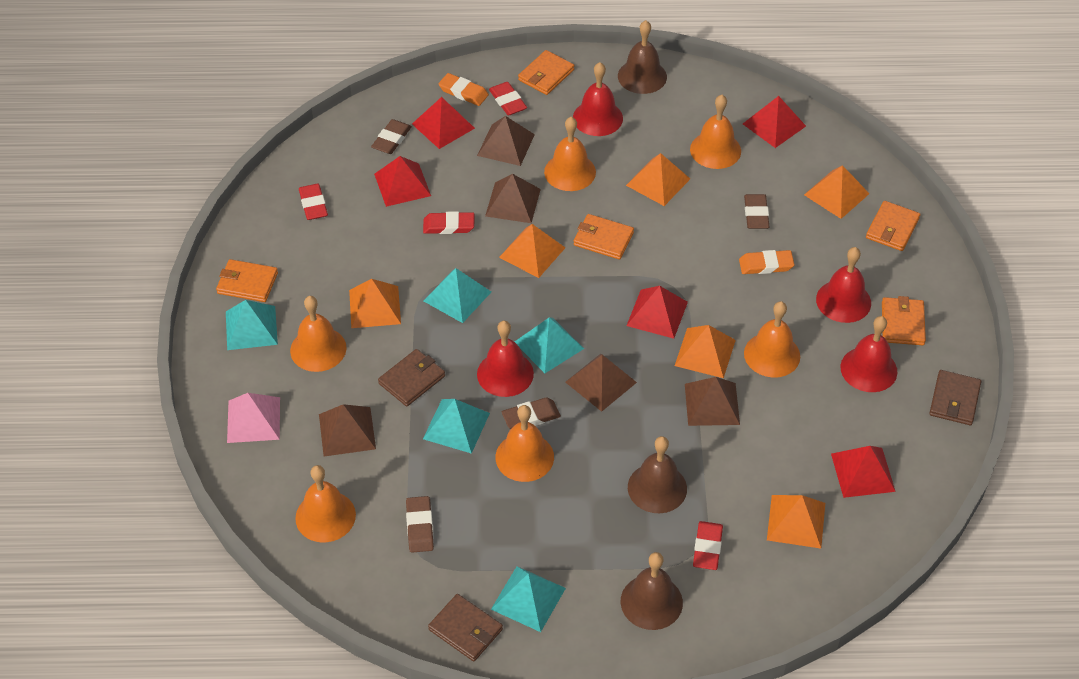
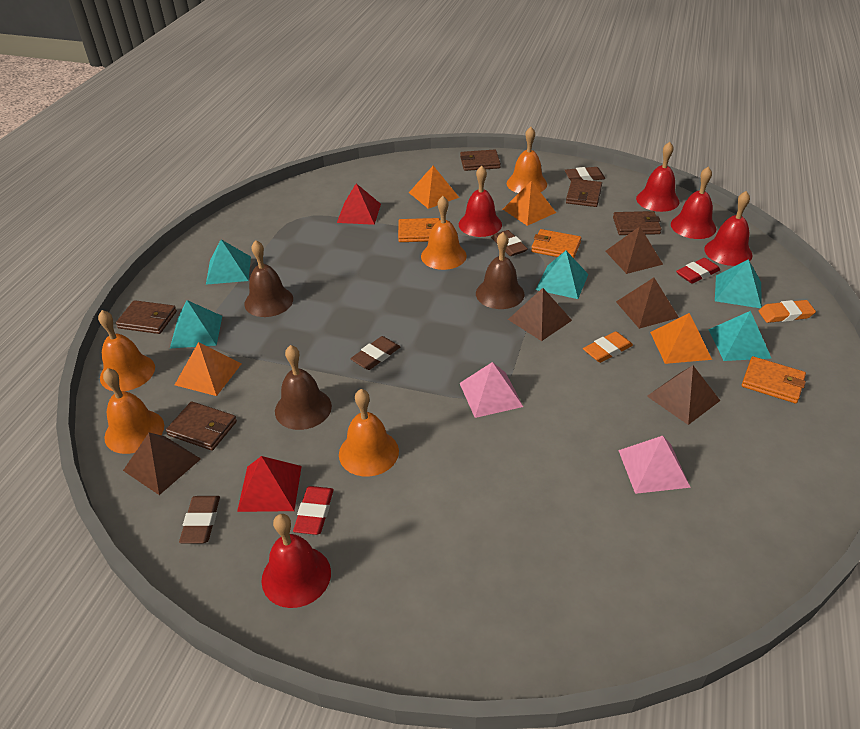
brown wallet: [378,349,445,406] [428,594,503,661] [929,370,981,425] = 3 -> [116,300,177,334] [166,401,237,451] [460,150,501,171] [566,179,602,207] [613,211,662,235] = 5
orange bell: [290,296,347,372] [295,465,356,542] [495,405,554,482] [544,117,596,191] [690,95,741,169] [744,301,800,377] = 6 -> [98,310,155,391] [103,368,164,454] [339,389,399,477] [421,196,467,270] [507,127,547,193] = 5
orange pyramid: [349,279,401,328] [499,224,565,278] [626,153,690,206] [675,325,736,378] [767,495,825,549] [804,165,870,219] = 6 -> [175,342,241,396] [409,166,459,209] [503,181,556,226] [650,313,712,364] = 4
orange wallet: [216,259,278,302] [518,50,574,95] [574,214,634,260] [866,201,920,251] [882,296,926,345] = 5 -> [398,218,440,242] [531,229,581,258] [742,356,806,403] = 3
pink pyramid: [227,393,280,443] = 1 -> [460,362,523,418] [618,436,691,494] = 2
red bell: [477,321,534,397] [573,62,623,136] [816,247,871,323] [840,316,897,392] = 4 -> [261,514,331,608] [459,166,502,237] [636,142,679,212] [671,167,716,239] [704,191,753,266] = 5
red eraser: [299,184,328,220] [423,211,474,234] [489,82,527,116] [693,521,723,570] = 4 -> [293,486,334,535] [676,258,720,284] = 2
red pyramid: [374,156,431,207] [412,97,475,149] [627,286,688,339] [743,96,806,148] [831,446,896,498] = 5 -> [237,456,302,512] [337,183,381,225] = 2

